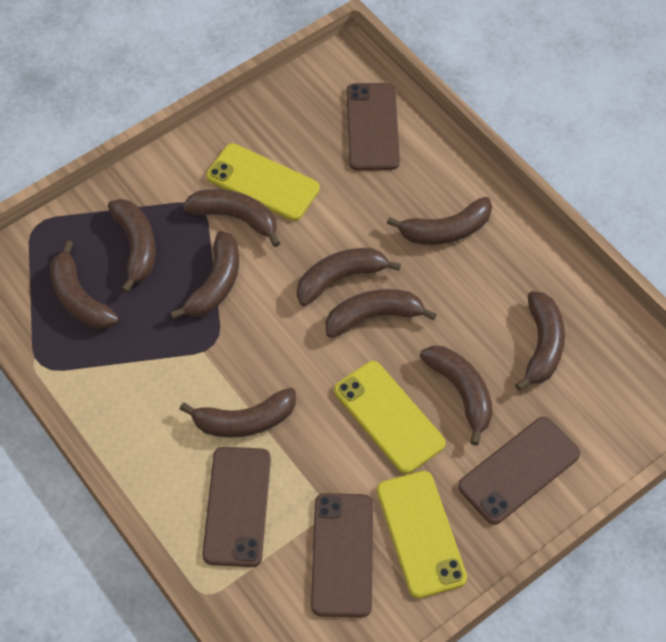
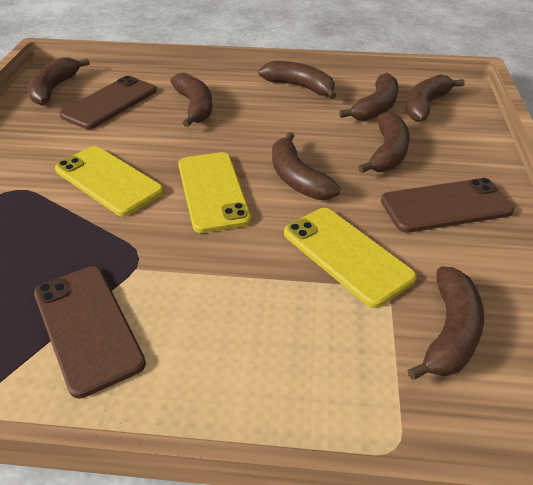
brown banana: [50,241,119,329] [108,199,156,293] [170,231,239,319] [180,388,296,438] [183,189,280,247] [297,248,401,306] [326,289,437,338] [387,197,492,245] [420,346,493,446] [515,291,565,391] = 10 -> [28,57,90,105] [170,73,212,127] [258,61,337,99] [272,132,341,200] [339,73,398,121] [358,112,410,173] [406,75,464,122] [407,266,484,380] = 8
brown phone: [202,447,271,567] [311,493,373,617] [347,83,400,171] [458,417,580,525] = 4 -> [34,266,146,398] [59,76,157,129] [381,178,514,233] = 3

